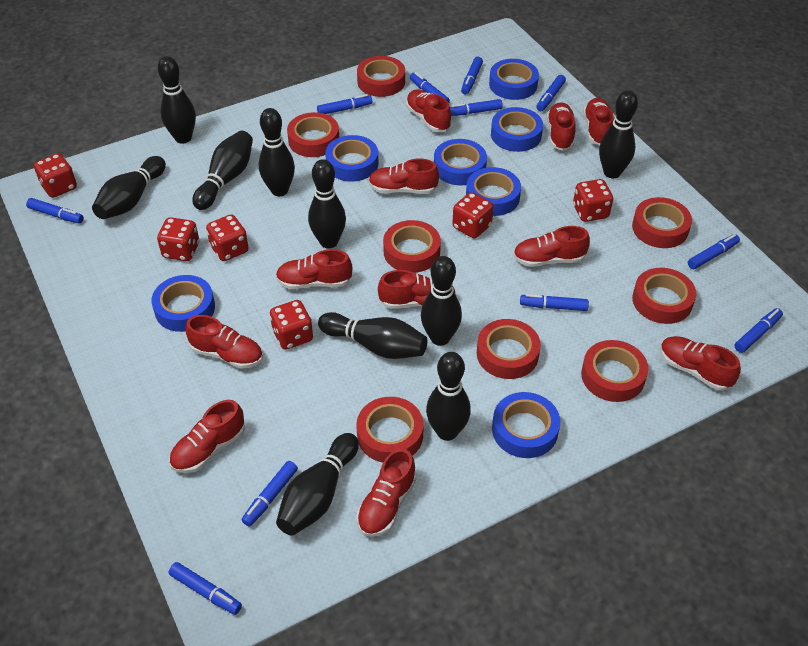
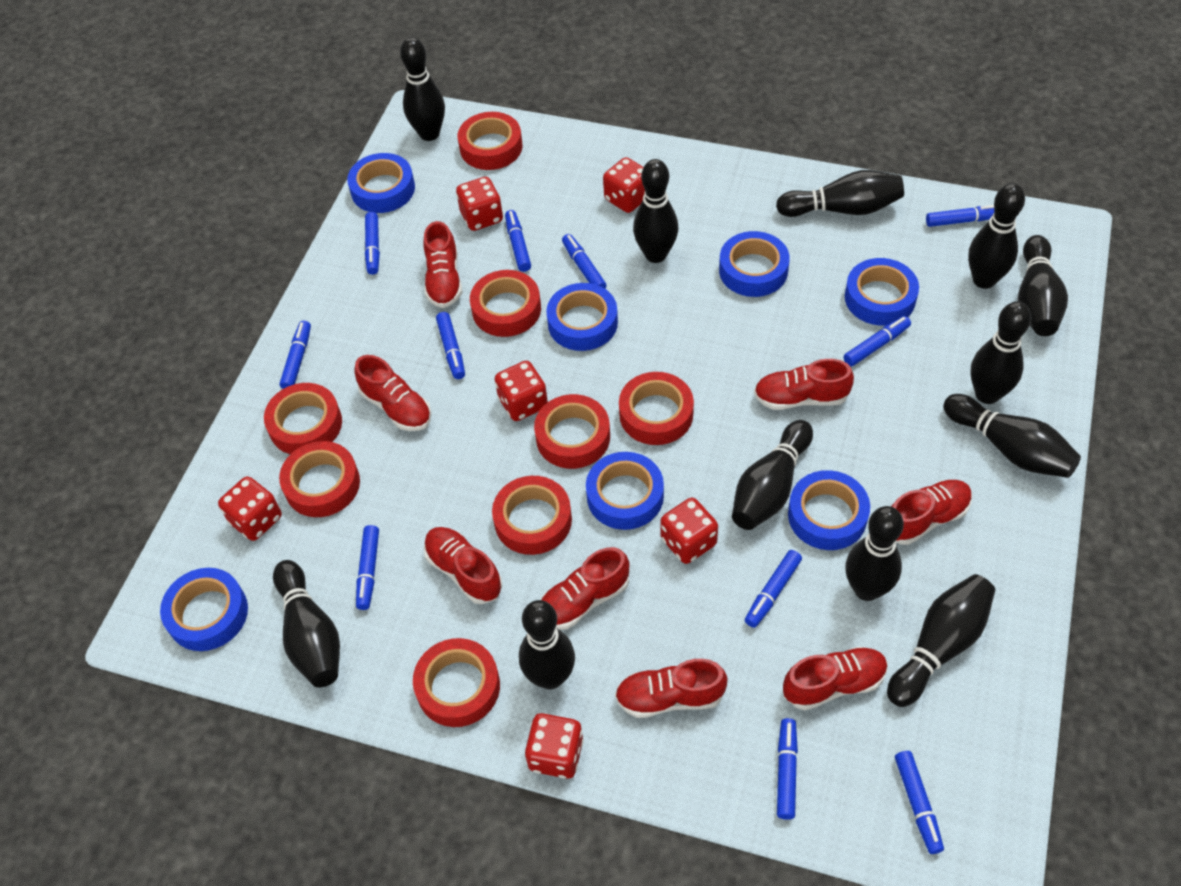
black bowling pin: [92,156,166,219] [158,56,196,144] [192,131,253,210] [259,108,295,196] [276,433,359,535] [308,159,346,248] [318,312,427,359] [421,256,462,346] [426,352,471,441] [599,90,638,178] = 10 -> [273,560,340,687] [400,37,445,141] [519,600,575,690] [633,159,678,263] [732,420,813,530] [776,170,904,217] [845,506,904,601] [887,574,995,707] [943,394,1081,478] [968,183,1025,289] [971,301,1031,404] [1018,235,1068,336] = 12
red shoe: [169,400,245,473] [185,315,263,369] [276,249,352,289] [357,449,417,537] [368,158,439,194] [378,270,456,309] [406,89,451,132] [513,226,590,267] [547,102,576,151] [583,98,614,145] [660,336,741,391] = 11 -> [354,355,432,431] [423,221,462,308] [424,527,502,604] [541,547,630,630] [615,659,727,718] [754,359,854,410] [783,647,888,710] [891,480,972,545] = 8

